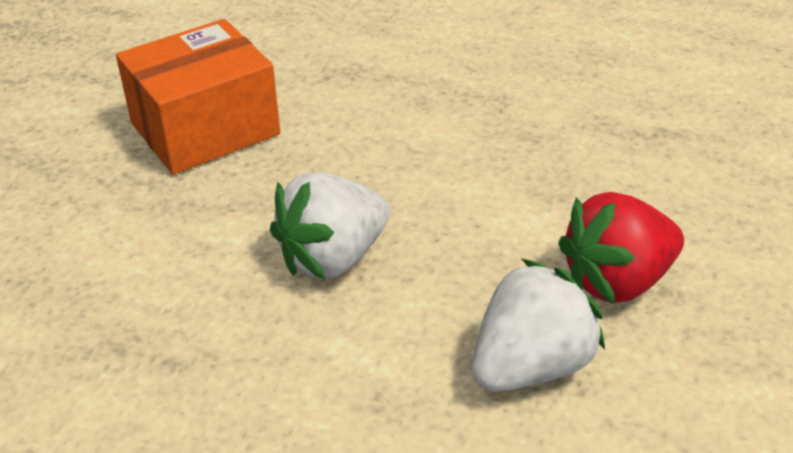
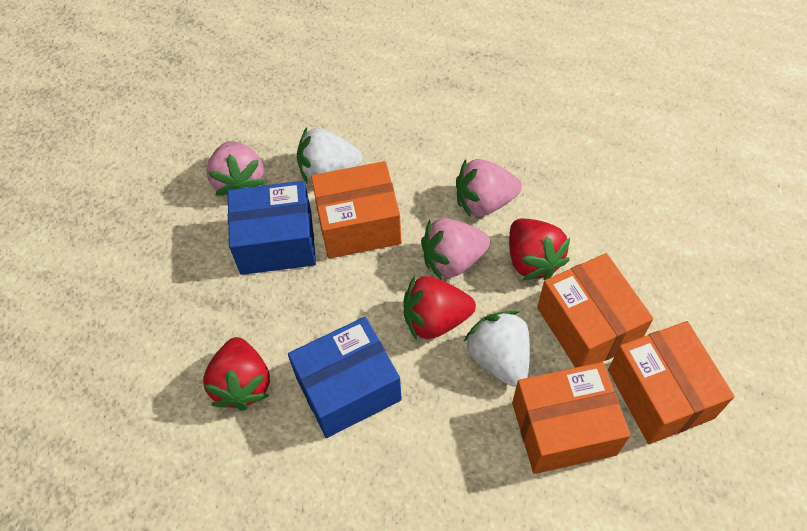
blue box: none = 0 -> [228,181,316,275] [288,317,402,438] = 2
orange box: [116,19,280,175] = 1 -> [311,161,401,259] [512,362,631,474] [537,253,653,368] [608,321,735,444] = 4
pink strawberry: none = 0 -> [206,141,265,196] [421,218,490,280] [456,159,522,218] = 3
red strawberry: [558,192,684,304] = 1 -> [203,337,270,411] [404,276,476,340] [509,219,570,280] = 3

